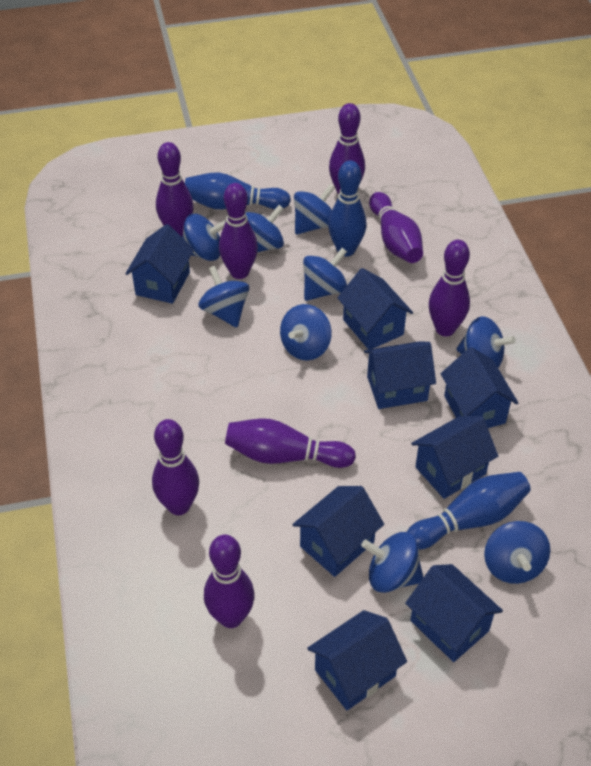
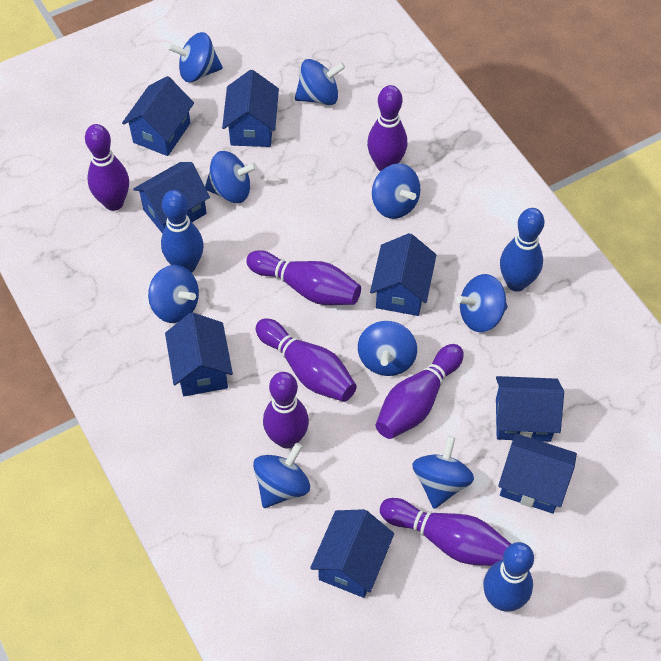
purple bowling pin: [152,419,199,515] [156,142,194,237] [204,535,255,628] [219,183,258,279] [225,418,356,468] [329,103,365,195] [369,192,423,263] [429,240,470,336] = 8 -> [85,124,129,211] [246,250,361,305] [256,318,357,402] [263,372,309,448] [367,85,407,171] [376,344,464,439] [380,498,511,566] = 7

